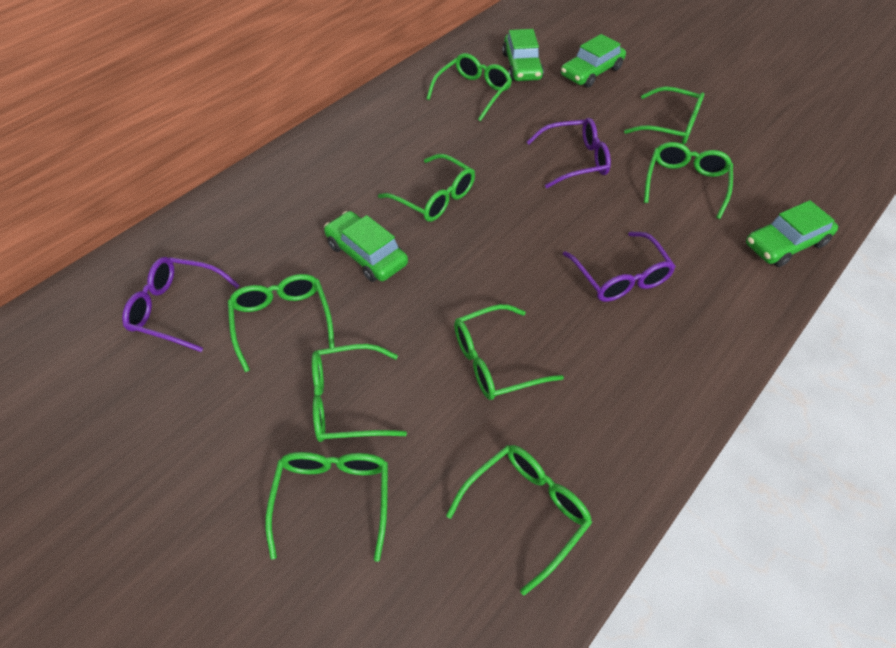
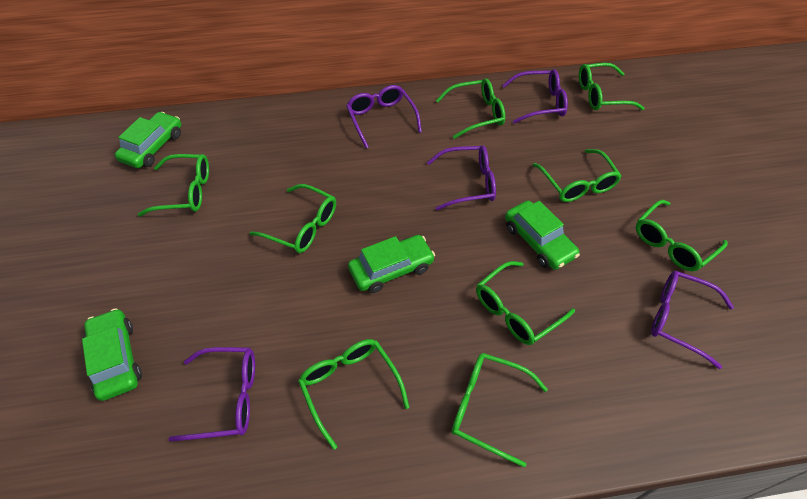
purple glasses: [122,257,240,352] [527,118,611,188] [563,232,676,302] = 3 -> [168,347,255,441] [346,85,422,148] [427,145,496,210] [502,69,568,124] [651,270,734,369] = 5

